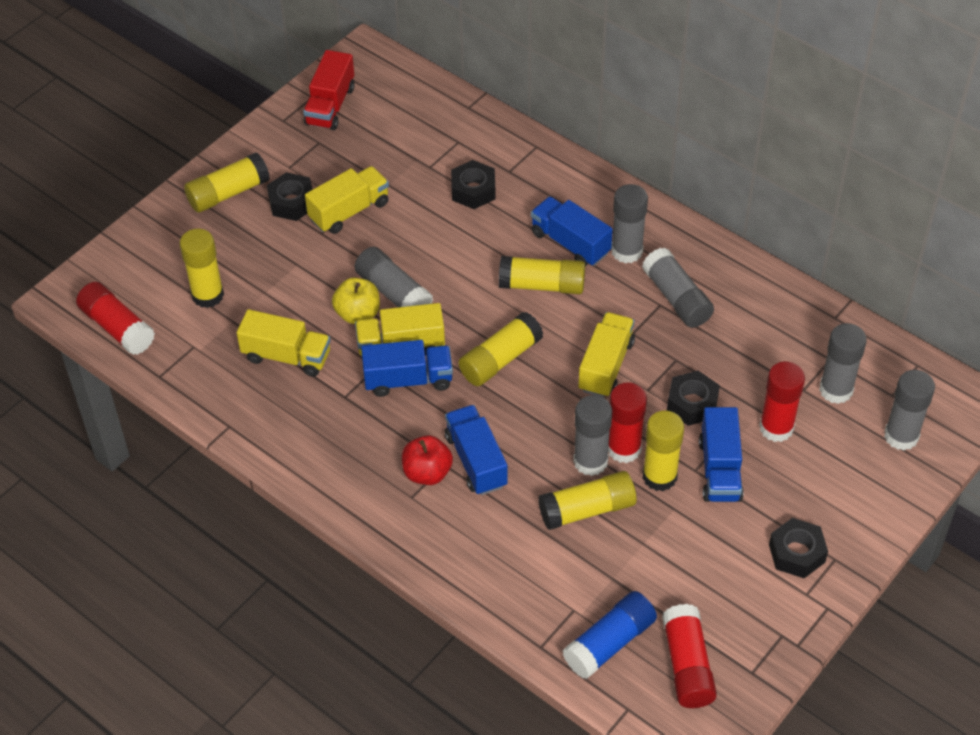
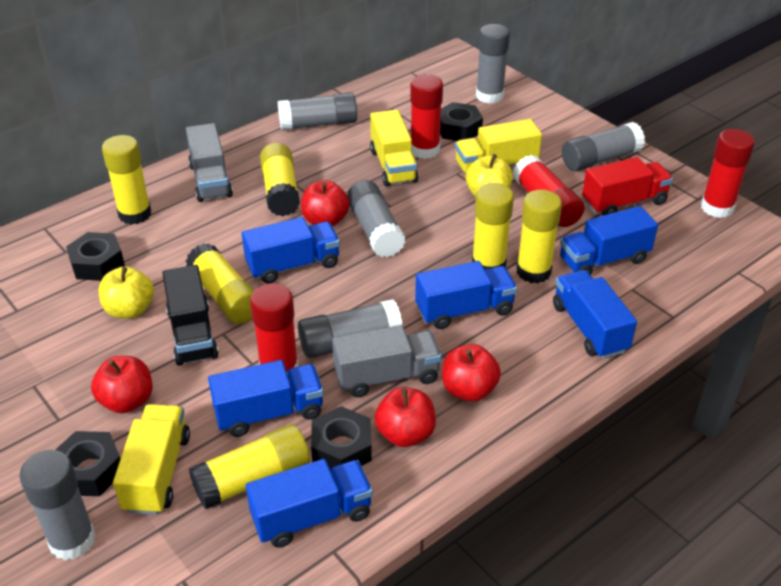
black truck: none = 0 -> [162,265,219,366] = 1
blue glue stick: [562,591,657,679] = 1 -> none = 0
blue truck: [361,340,453,397] [445,405,508,495] [531,196,613,266] [699,407,744,502] = 4 -> [208,360,324,437] [242,217,340,284] [246,459,373,548] [415,261,517,329] [553,270,637,359] [560,206,658,275] = 6
grey truck: none = 0 -> [186,123,233,202] [332,325,442,397] = 2
red apple: [402,435,453,485] = 1 -> [91,356,153,413] [301,180,350,227] [374,387,436,447] [442,344,501,401] = 4
yellow apple: [332,278,380,324] = 1 -> [99,266,154,318] [466,154,513,197] = 2
yellow truck: [237,309,331,377] [305,166,389,234] [355,303,445,356] [578,312,635,398] = 4 -> [113,404,190,515] [370,110,419,186] [455,119,542,174] = 3

